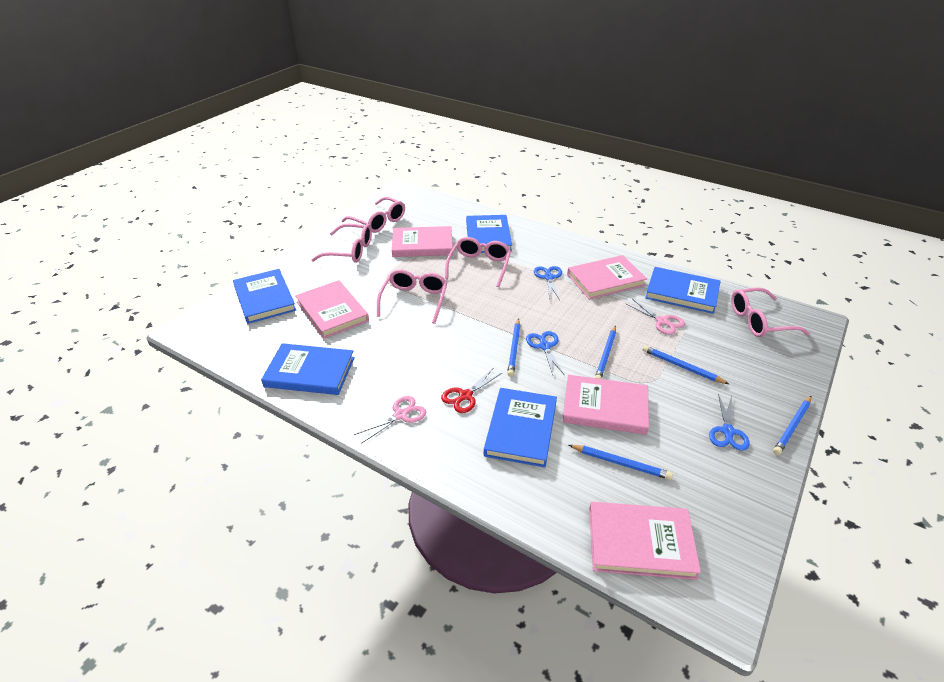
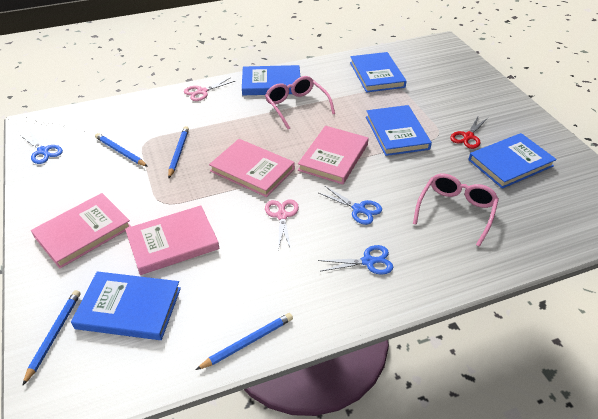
blue pencil: [507,318,520,377] [569,445,673,480] [595,326,616,379] [643,345,729,384] [773,396,811,455] = 5 -> [22,290,81,386] [95,133,148,167] [168,126,189,178] [196,313,293,370] = 4
pink book: [295,280,369,339] [392,226,453,257] [562,375,649,435] [567,255,647,300] [589,502,701,580] = 5 -> [31,193,132,269] [125,205,219,275] [209,139,295,197] [298,126,369,185] = 4
pink glasses: [311,224,372,263] [341,197,405,233] [377,269,447,324] [445,237,511,287] [731,288,810,337] = 5 -> [265,76,335,129] [413,174,499,247] = 2

